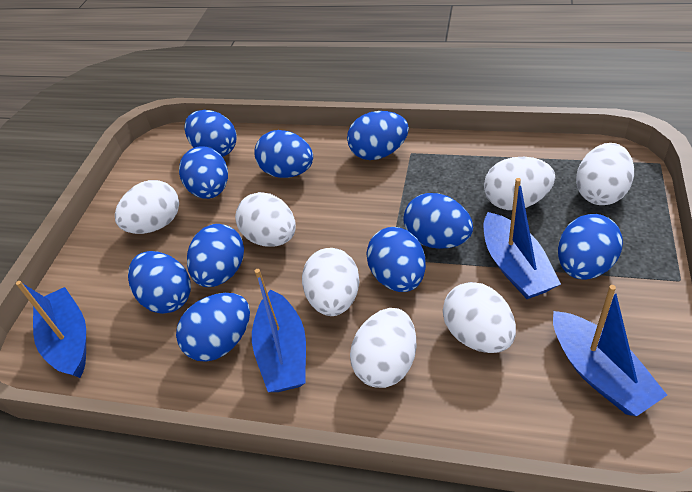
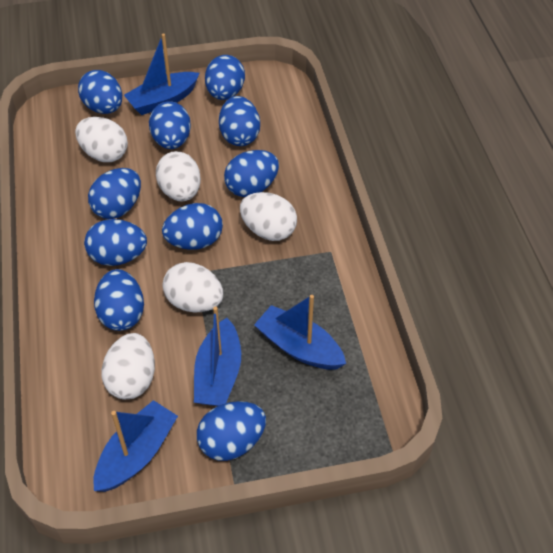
white egg: [115,180,179,234] [235,192,296,247] [302,248,359,316] [350,308,416,388] [443,282,516,353] [484,157,555,210] [576,143,634,205] = 7 -> [75,117,128,162] [101,333,155,399] [156,151,201,201] [162,262,223,312] [240,192,297,241] = 5

